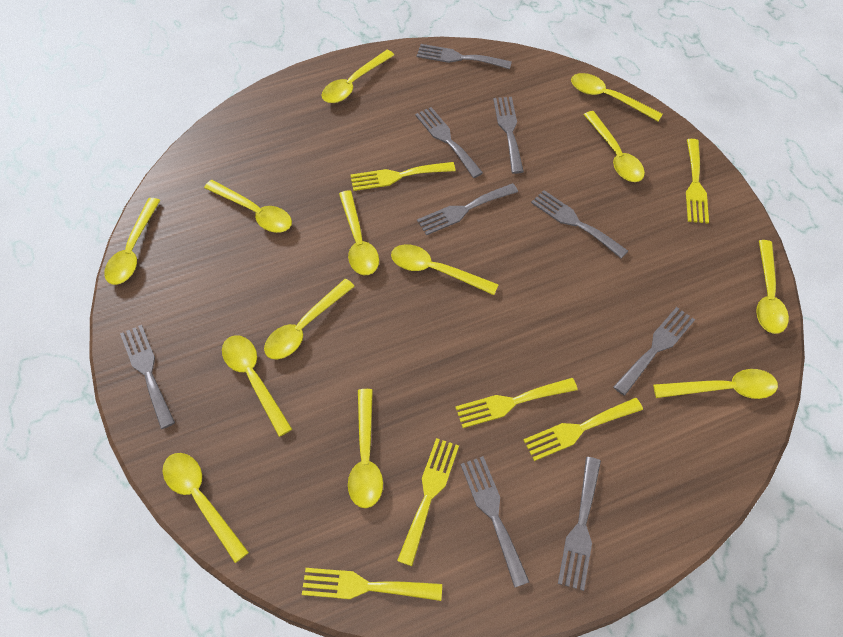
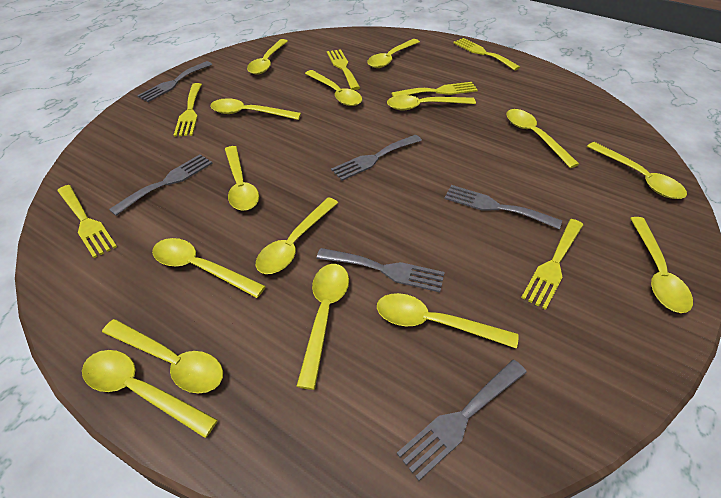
grey fork: [120,325,175,429] [415,107,483,178] [417,44,512,69] [417,183,518,235] [461,456,529,588] [493,97,524,174] [531,190,628,259] [558,457,601,591] [613,307,695,396] = 9 -> [109,154,213,216] [137,61,212,102] [316,248,445,292] [331,135,422,181] [397,360,527,481] [444,185,562,229] = 6
yellow spoon: [104,198,160,285] [163,453,249,563] [204,180,292,233] [222,335,292,437] [264,279,355,360] [321,50,394,103] [339,191,379,275] [348,389,383,508] [391,244,499,295] [571,73,663,121] [584,111,645,182] [653,369,778,399] [756,240,789,334] = 13 -> [82,350,218,438] [102,319,223,394] [152,238,266,298] [210,98,301,120] [225,146,259,211] [247,39,288,74] [256,197,338,274] [296,264,349,390] [305,70,362,106] [367,39,420,68] [377,293,519,349] [387,95,476,110] [506,109,579,168] [587,142,687,199] [630,217,693,313] = 15

